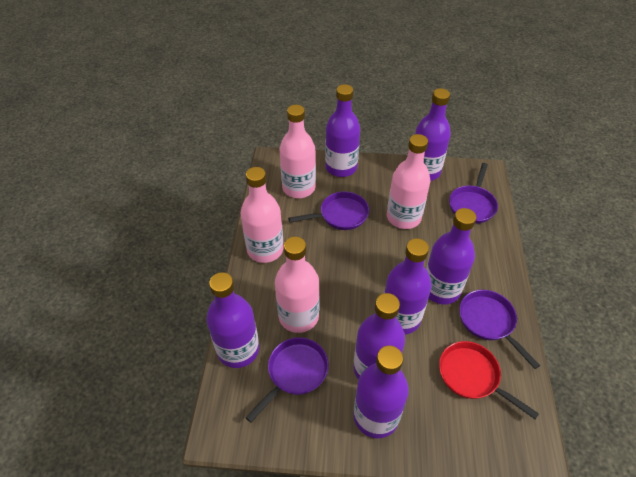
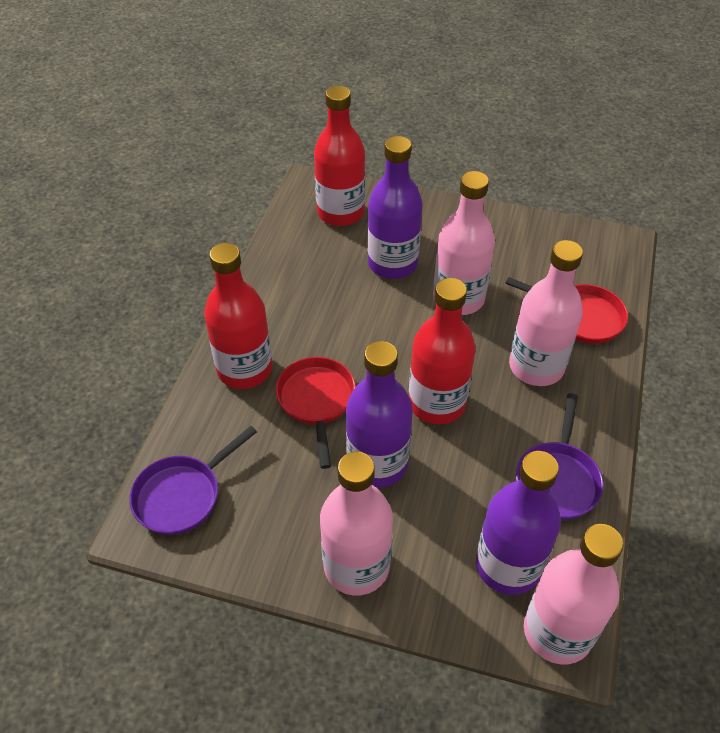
purple bottle: [206,272,259,368] [325,84,360,177] [353,293,405,379] [353,346,409,438] [384,238,431,335] [415,88,451,181] [426,208,477,304] = 7 -> [346,341,413,487] [367,136,422,279] [476,451,561,595] = 3
purple pan: [245,337,329,423] [288,191,369,230] [449,163,498,224] [459,290,540,369] = 4 -> [129,426,257,535] [516,393,603,520] = 2
red bottle: none = 0 -> [204,243,272,389] [314,86,365,226] [409,278,475,424] = 3
red pan: [439,341,539,419] = 1 -> [276,357,356,469] [505,277,628,344] = 2

